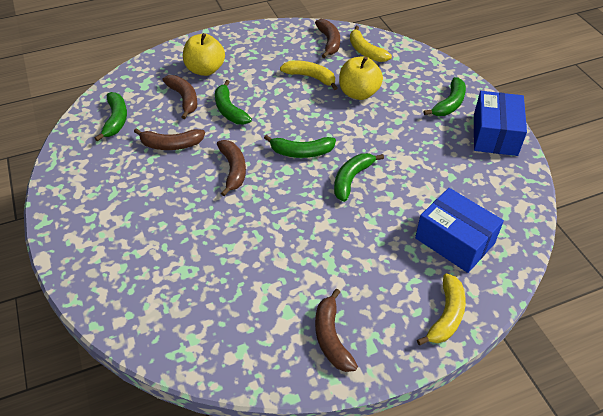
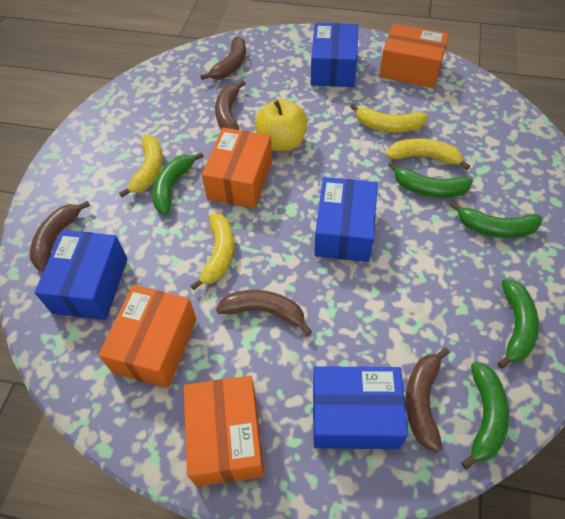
blue box: [415,188,504,273] [474,91,527,156] = 2 -> [34,230,127,320] [311,23,358,87] [313,366,408,449] [314,177,378,262] = 4
orange box: none = 0 -> [98,285,197,388] [184,376,264,487] [202,128,272,209] [379,24,449,88] = 4
yellow apple: [183,33,225,76] [339,56,383,100] = 2 -> [255,99,307,151] = 1
yellow banana: [280,60,337,90] [350,26,392,62] [417,273,466,345] = 3 -> [119,135,163,198] [191,214,234,290] [350,104,428,132] [386,138,470,170] = 4

